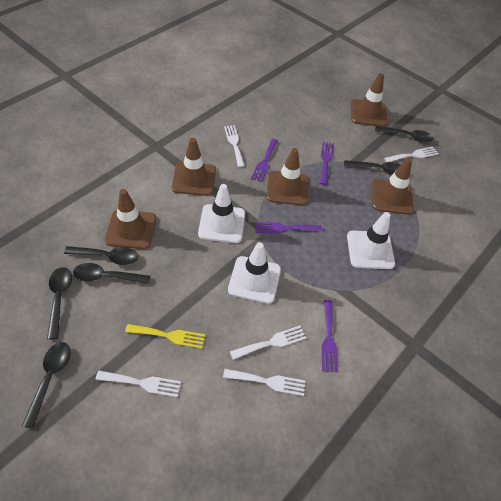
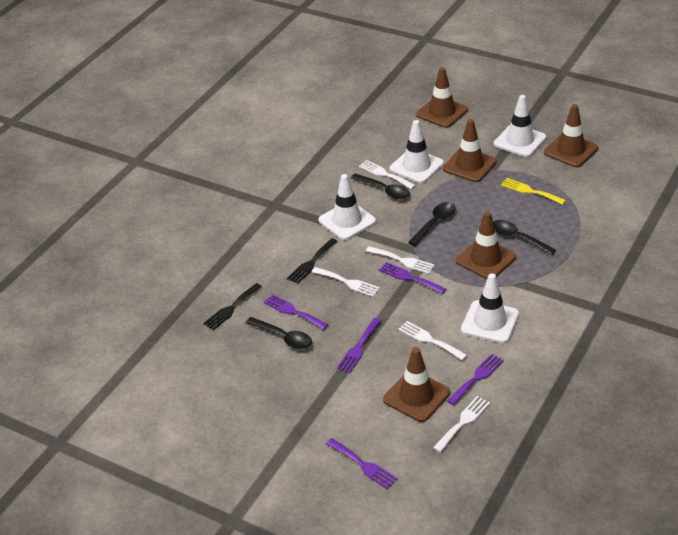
black fork: none = 0 -> [203,283,262,330] [287,238,338,284] = 2
black spoon: [22,342,70,429] [47,267,72,339] [64,246,138,265] [73,263,151,284] [344,160,401,175] [375,126,433,143] = 6 -> [246,317,312,349] [351,173,410,199] [408,202,456,246] [493,220,556,255] = 4
purple fork: [251,139,278,182] [255,222,322,234] [320,142,334,185] [322,300,337,372] = 4 -> [264,294,328,330] [326,438,398,489] [337,318,382,373] [379,262,446,294] [447,354,504,405] = 5
white traffic cone: [198,184,245,243] [228,242,281,304] [347,212,395,269] = 3 -> [318,174,376,240] [390,120,444,183] [461,273,519,343] [494,95,547,157] = 4

